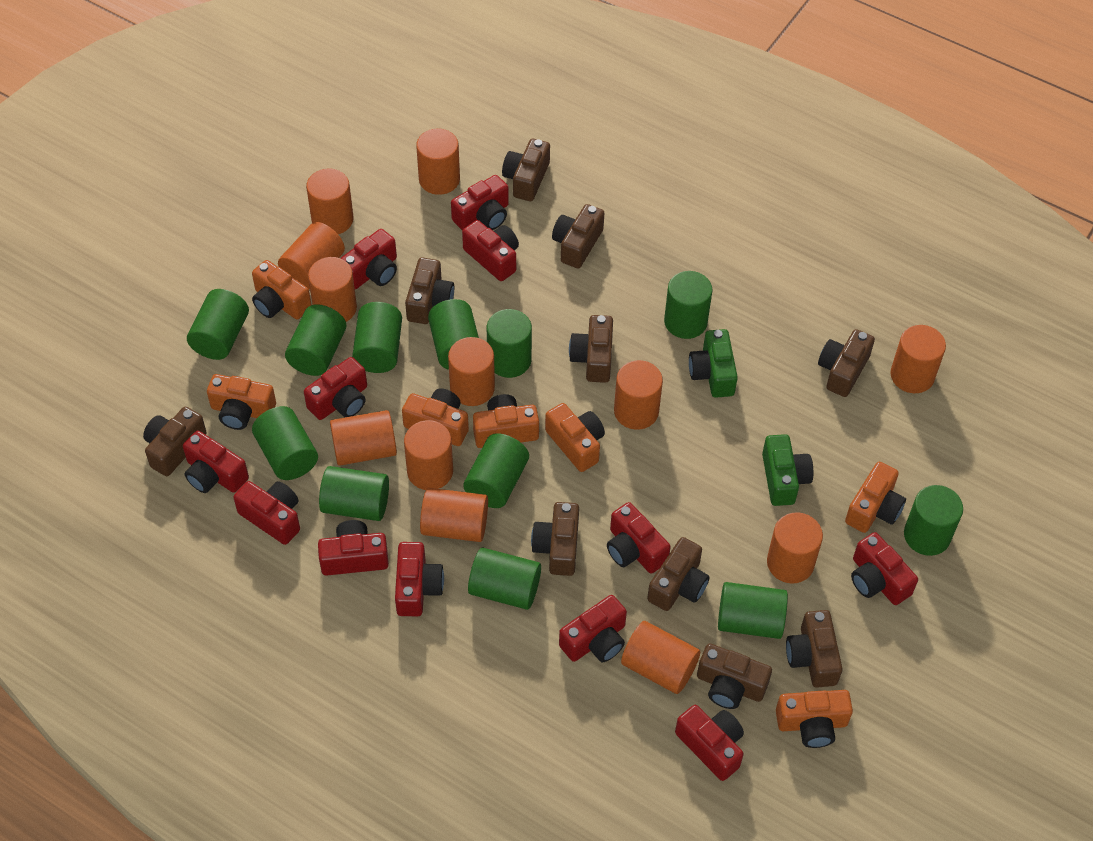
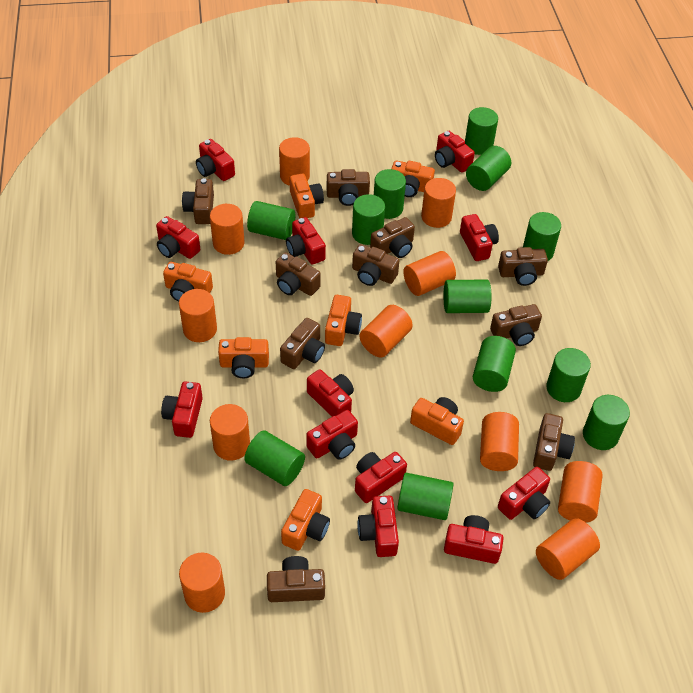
green camera: [689,329,738,398] [762,434,813,506] = 2 -> none = 0
orange cylinder: [278,222,345,289] [306,169,354,234] [308,257,357,322] [330,410,397,466] [404,420,453,490] [416,129,460,195] [420,488,488,542] [448,337,495,406] [614,360,663,430] [621,621,700,694] [767,512,823,584] [890,325,946,393] = 12 -> [179,289,217,342] [179,553,225,613] [210,204,245,255] [210,404,250,461] [279,137,310,186] [360,305,413,358] [403,251,456,296] [421,178,456,228] [480,412,519,471] [536,518,600,580] [558,461,603,523] = 11

